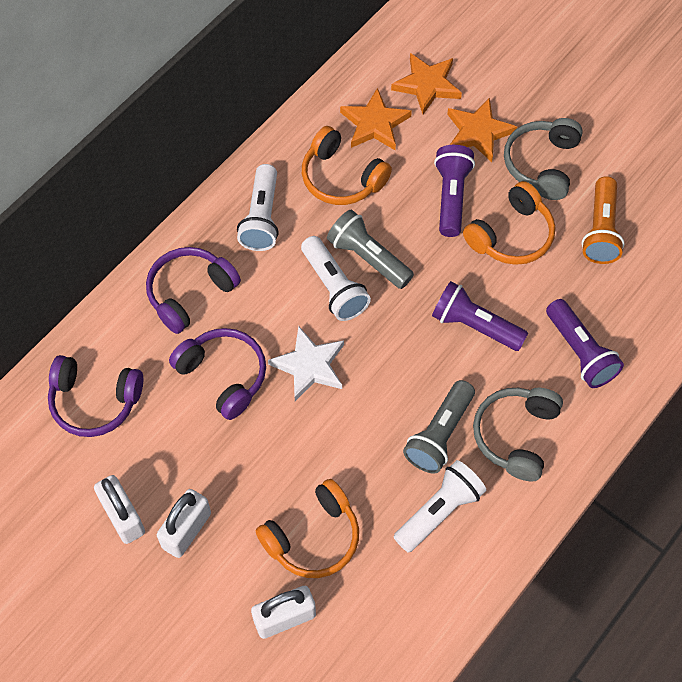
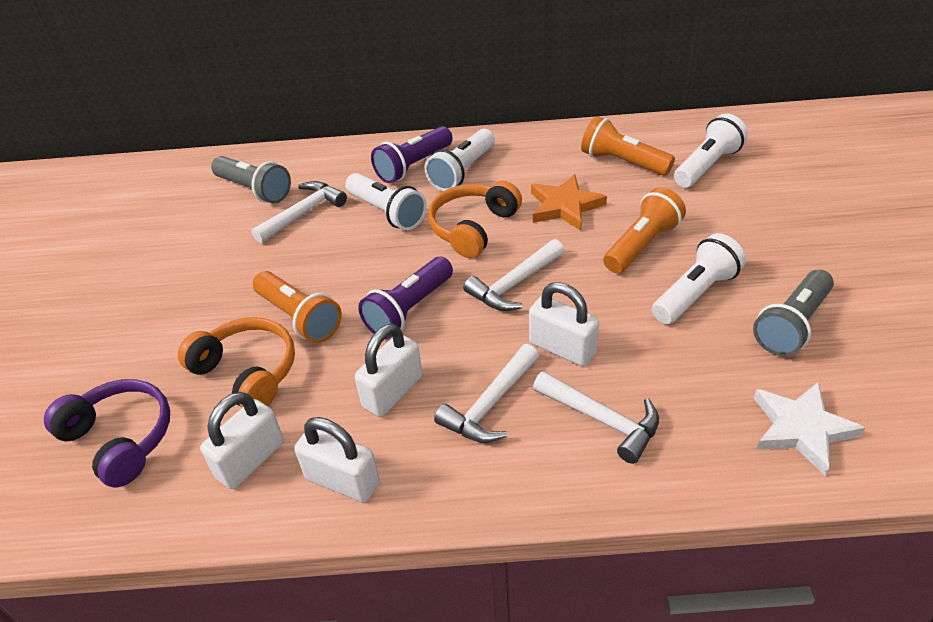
grey headphones: [473,388,563,482] [504,118,583,200] = 2 -> none = 0
orange flashlight: [582,176,625,264] = 1 -> [253,271,342,343] [581,116,675,176] [603,187,686,273] = 3
orange headphones: [256,479,359,578] [302,126,392,205] [463,181,555,265] = 3 -> [178,317,295,408] [428,181,522,258] = 2
orange star: [340,88,412,150] [391,53,462,114] [447,97,517,162] = 3 -> [531,174,607,231] = 1
purple flashlight: [432,281,528,351] [434,145,475,237] [546,299,624,388] = 3 -> [358,257,453,339] [371,126,453,183] = 2
purple headphones: [48,355,143,437] [146,247,241,334] [169,328,266,420] = 3 -> [44,379,170,487] = 1
white flashlight: [237,164,279,251] [301,236,371,321] [394,460,486,553] = 3 -> [345,173,427,230] [424,129,495,191] [652,233,746,324] [674,114,748,188] = 4
white hammer: none = 0 -> [251,181,347,244] [434,344,539,443] [463,239,564,311] [533,371,659,464] = 4
white padlock: [94,475,145,544] [157,489,211,558] [251,586,316,639] = 3 -> [200,392,284,489] [294,417,380,503] [355,324,422,417] [529,282,599,366] = 4

